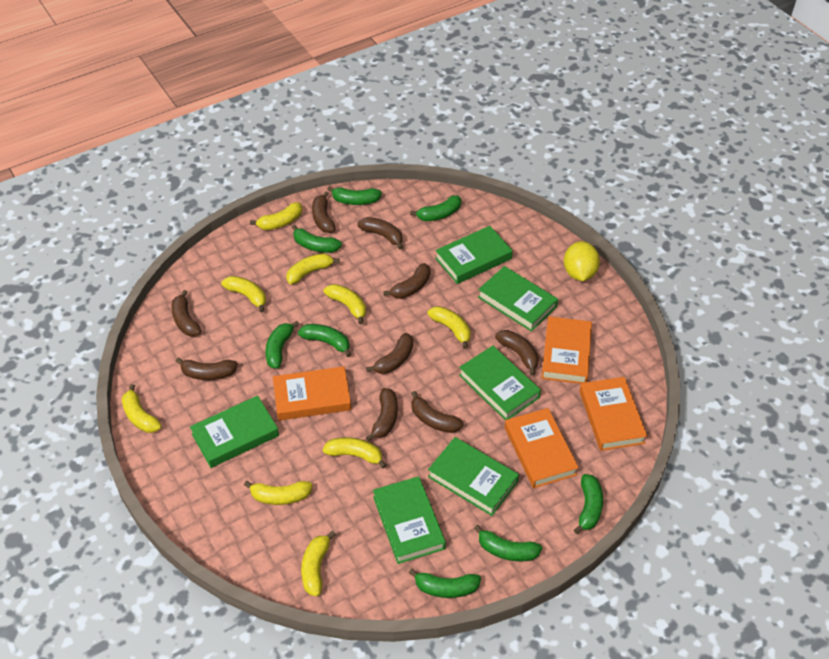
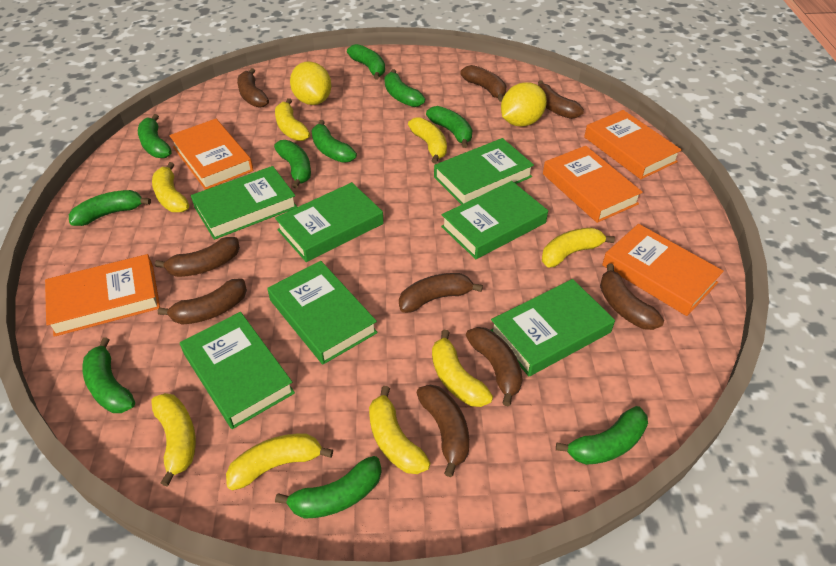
green banana: [265,321,299,369] [292,225,342,253] [298,324,351,357] [327,186,382,205] [409,569,481,598] [410,195,462,221] [474,525,542,562] [574,474,603,534] = 8 -> [69,190,151,226] [82,337,135,413] [138,114,172,158] [274,140,311,189] [275,456,382,519] [311,120,357,163] [347,44,385,80] [384,69,425,107] [426,106,472,148] [556,406,648,465] = 10
green book: [190,396,279,468] [373,476,446,564] [428,437,519,516] [435,226,513,284] [459,346,541,420] [478,266,558,332] = 6 -> [180,312,295,429] [191,166,297,240] [267,261,378,365] [275,182,384,262] [434,138,534,205] [441,181,548,259] [491,279,615,376] = 7
orange book: [273,366,351,420] [505,408,579,488] [542,316,592,384] [579,377,647,451] = 4 -> [45,254,160,337] [169,119,253,190] [543,146,643,223] [584,110,682,179] [602,224,724,316] = 5
yellow banana: [122,384,162,433] [221,276,266,312] [244,481,313,505] [250,202,302,230] [286,253,340,284] [301,531,336,596] [322,437,387,469] [323,284,366,324] [427,306,471,349] = 9 -> [151,393,196,487] [152,162,189,212] [226,434,333,491] [275,98,310,141] [369,386,430,474] [408,117,447,164] [432,330,493,407] [542,228,615,267] = 8
yellow lemon: [564,241,600,281] = 1 -> [290,61,331,105] [501,82,547,126] = 2

